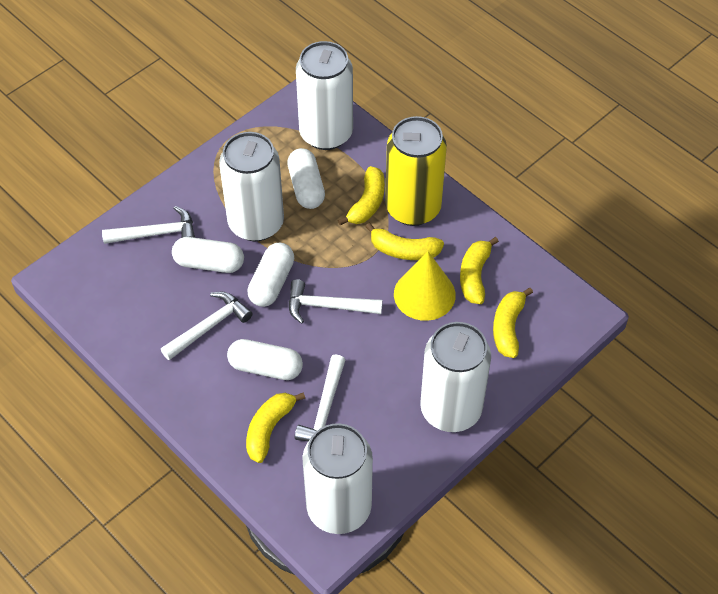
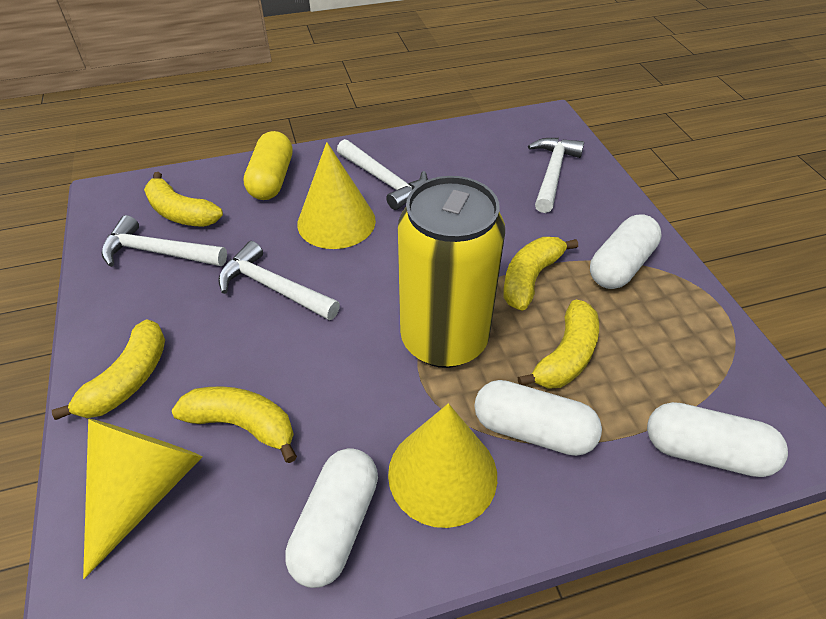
white can: [219,132,284,241] [296,41,353,150] [302,423,373,534] [420,322,491,432] = 4 -> none = 0
yellow capsule: none = 0 -> [243,131,292,200] = 1
yellow cone: [394,251,456,321] = 1 -> [83,419,203,579] [297,142,376,249] [388,403,497,528] = 3

